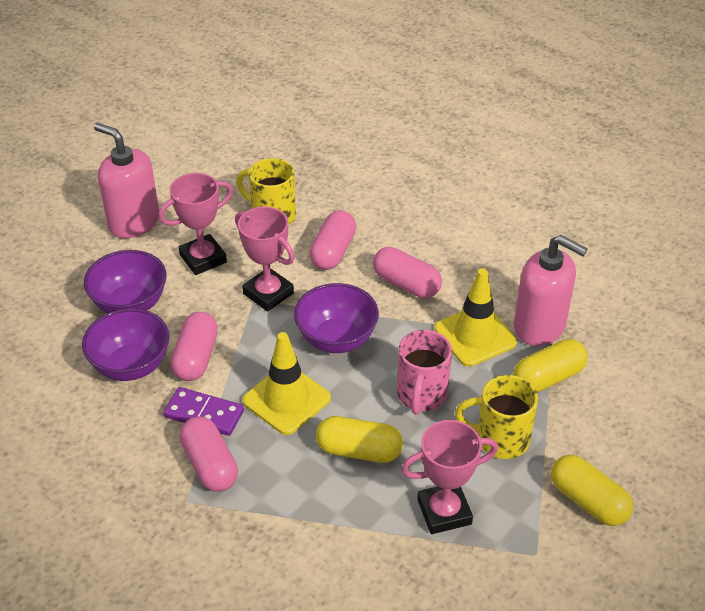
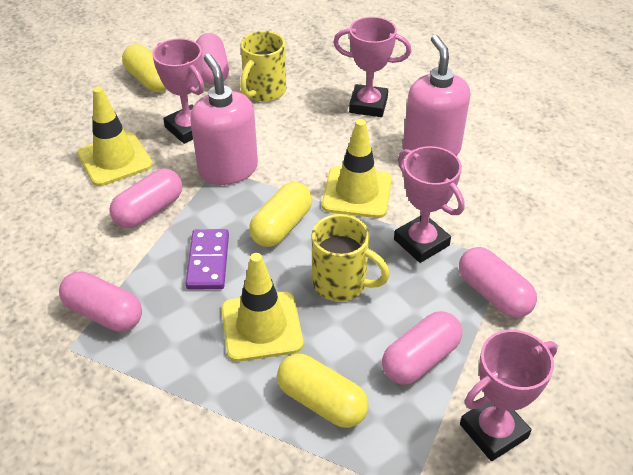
pink capsule: [171,312,218,381] [180,417,238,492] [309,210,356,270] [373,247,442,298] = 4 -> [59,271,142,332] [109,169,182,228] [196,33,229,85] [382,311,462,385] [459,247,537,318] = 5
pink mug: [397,330,452,415] = 1 -> none = 0
pink trophy: [159,173,233,275] [235,207,295,312] [401,420,498,534] = 3 -> [152,38,204,144] [333,17,411,117] [394,146,465,263] [460,330,558,461] = 4
purple bowl: [82,308,170,381] [84,250,167,313] [294,283,379,353] = 3 -> none = 0
yellow traffic cone: [243,332,331,435] [434,268,517,367] = 2 -> [77,87,153,186] [222,253,303,362] [322,119,392,218] = 3

